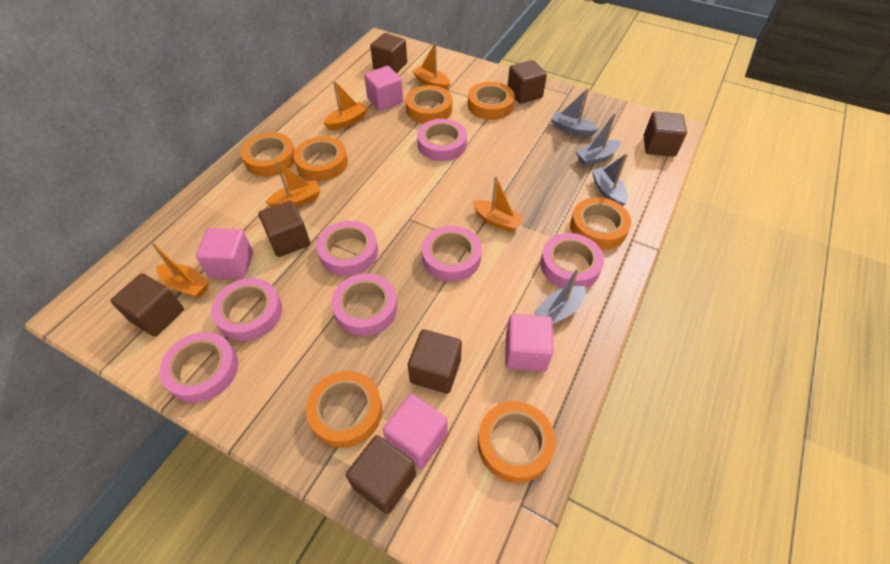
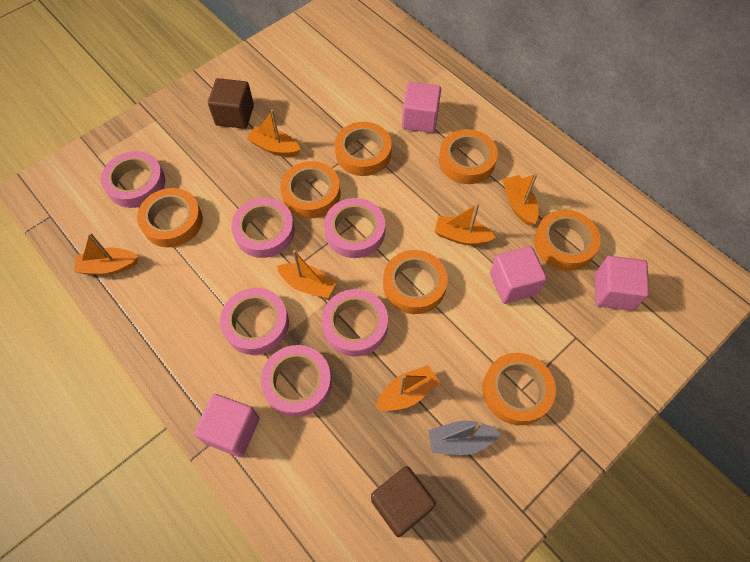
brown cube: [111,273,184,337] [258,201,310,257] [346,435,416,514] [370,33,407,73] [408,329,462,394] [507,60,547,104] [643,112,687,157] = 7 -> [208,78,254,129] [371,466,436,537] = 2
grey boat: [534,268,586,324] [551,88,599,137] [576,113,621,166] [592,153,628,206] = 4 -> [429,421,501,455] = 1
orange boat: [152,242,209,298] [266,160,321,207] [323,80,367,130] [412,43,450,90] [472,176,524,232] = 5 -> [74,233,138,275] [247,110,300,157] [277,250,337,298] [376,365,440,411] [435,203,496,245] [502,174,538,226] = 6
pink tape: [159,332,238,403] [211,278,282,341] [317,221,378,276] [331,273,397,336] [417,119,467,161] [422,226,482,282] [540,233,604,288] = 7 -> [101,151,165,208] [220,288,289,355] [231,198,295,258] [261,345,332,417] [322,289,388,356] [324,198,385,258] = 6

